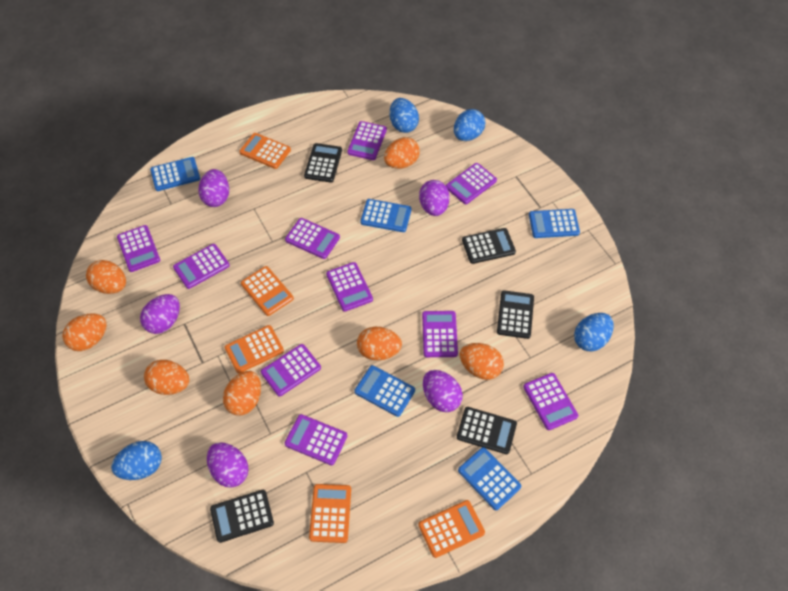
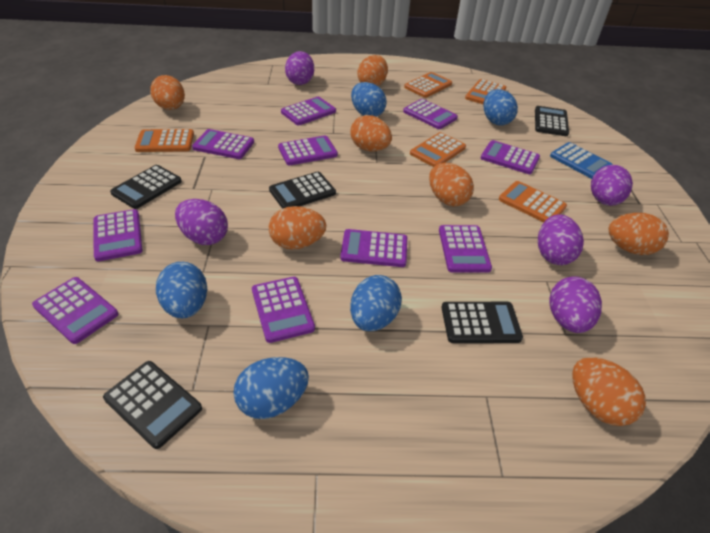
blue calculator: [150,157,200,191] [354,365,415,417] [360,199,411,232] [458,447,521,510] [529,209,580,238] = 5 -> [550,142,613,179] = 1
blue egg: [111,441,162,480] [390,98,419,133] [454,109,485,141] [574,313,614,351] = 4 -> [156,262,207,318] [233,357,309,419] [350,275,402,331] [351,82,387,117] [484,89,518,126] = 5

